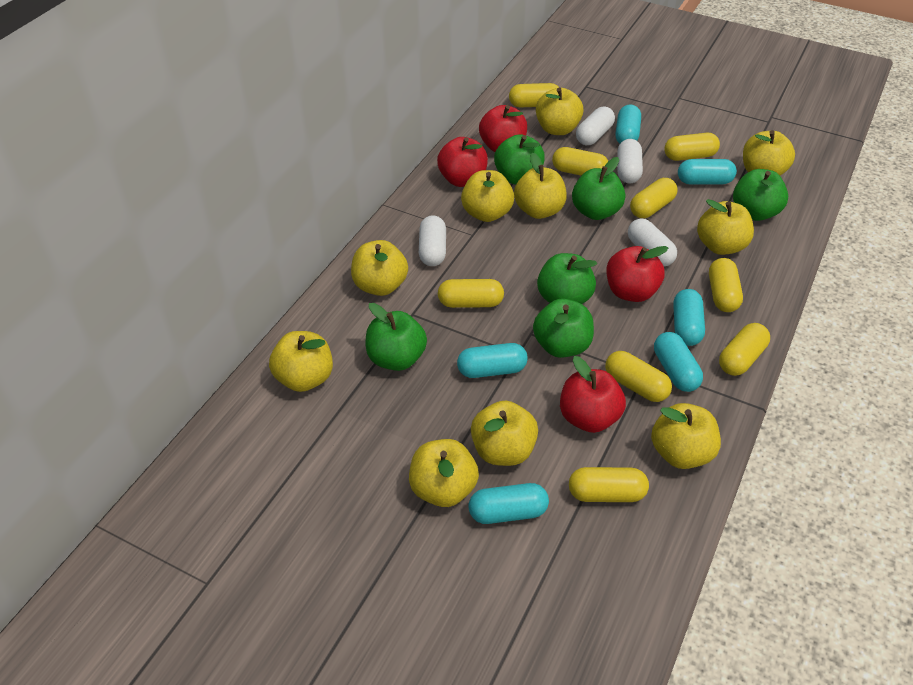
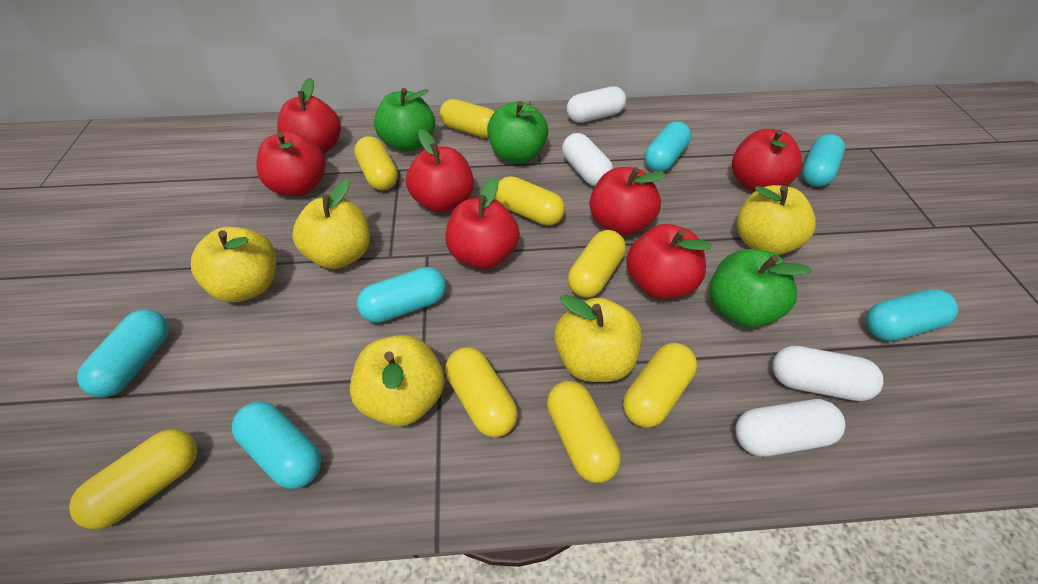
green apple: [366,303,427,371] [494,134,545,184] [533,299,594,358] [537,253,597,304] [572,157,625,220] [733,169,788,221] = 6 -> [374,88,435,152] [487,101,548,163] [710,249,812,327] = 3
red apple: [437,137,488,187] [479,105,527,152] [560,356,626,433] [606,246,668,302] = 4 -> [256,131,326,196] [277,78,341,154] [406,129,474,213] [445,177,520,269] [589,167,667,236] [626,224,712,299] [732,129,802,192] = 7
yellow apple: [269,331,333,392] [351,240,408,296] [409,439,479,507] [461,170,514,222] [471,400,538,466] [514,153,567,219] [536,88,584,135] [651,403,721,469] [697,199,754,255] [743,130,795,176] = 10 -> [191,227,276,302] [292,179,370,269] [350,335,445,426] [554,295,642,382] [736,185,816,255] = 5
yellow capsule: [438,279,504,308] [509,83,559,108] [552,147,608,176] [569,467,649,502] [605,351,672,402] [630,178,678,218] [664,133,720,161] [709,258,743,312] [719,323,770,376] = 9 -> [69,429,197,529] [354,136,398,190] [440,99,495,138] [445,347,518,437] [495,176,565,226] [547,381,621,483] [568,230,626,298] [623,343,697,428] = 8

